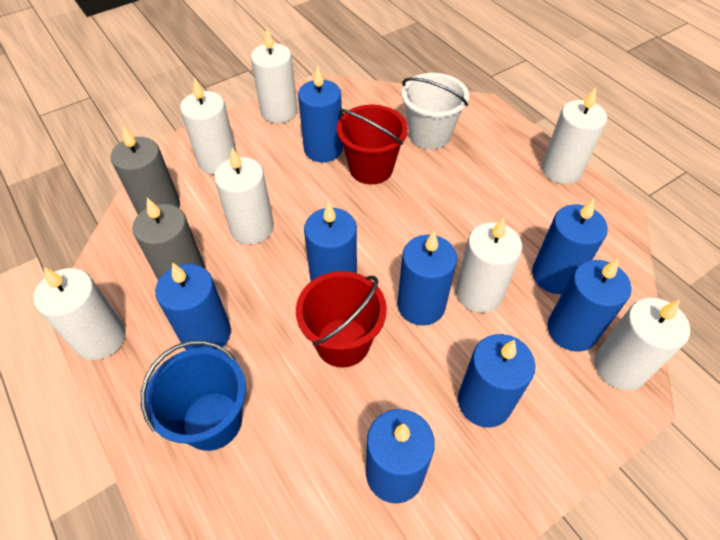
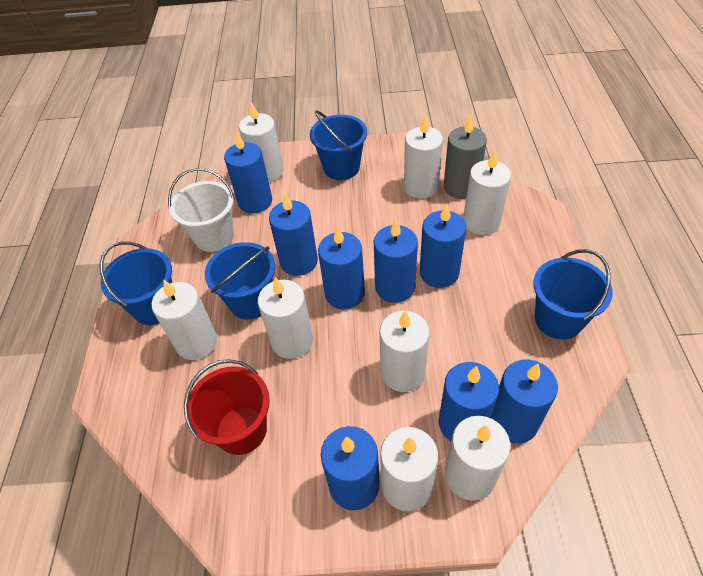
blue bucket: [141,340,246,451] = 1 -> [99,241,173,325] [205,242,275,320] [310,110,367,180] [533,249,613,340] = 4
grey candle: [111,126,180,214] [132,198,205,280] = 2 -> [444,115,487,199] = 1
red bucket: [296,271,387,368] [337,104,408,184] = 2 -> [184,359,270,455] = 1
white candle: [33,267,126,360] [180,78,237,174] [214,148,274,245] [251,29,297,123] [456,218,522,313] [542,87,607,184] [594,298,690,391] = 7 -> [152,280,217,360] [239,102,284,182] [258,277,313,359] [379,311,430,392] [380,427,438,512] [404,115,443,199] [445,416,510,501] [463,151,511,235] = 8

